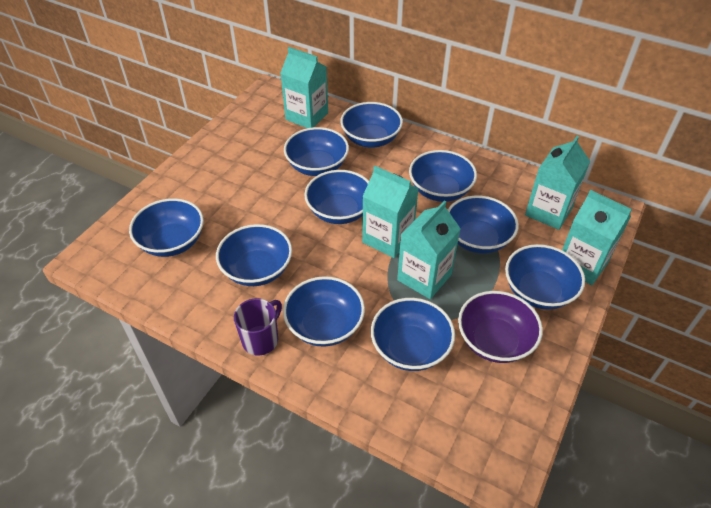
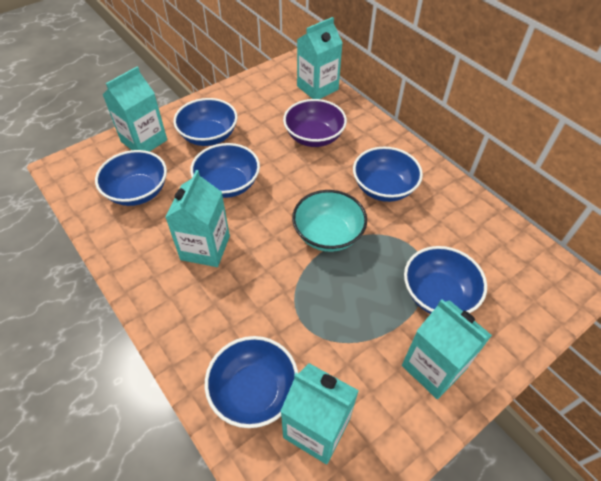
blue bowl: [129,198,204,257] [216,224,292,286] [283,276,365,347] [284,127,349,176] [304,170,369,224] [340,102,403,148] [371,298,455,371] [409,150,477,202] [448,196,519,254] [505,244,585,309] = 10 -> [95,150,167,206] [173,98,238,146] [190,143,260,198] [205,336,298,428] [353,147,423,202] [404,246,487,314] = 6
purple mug: [234,298,282,356] = 1 -> none = 0
turquoise bowl: none = 0 -> [292,190,367,252] = 1

